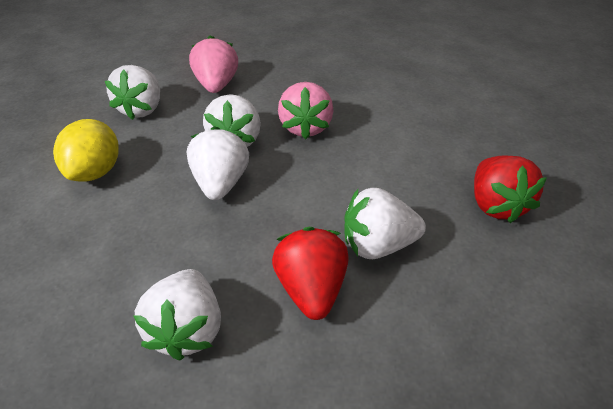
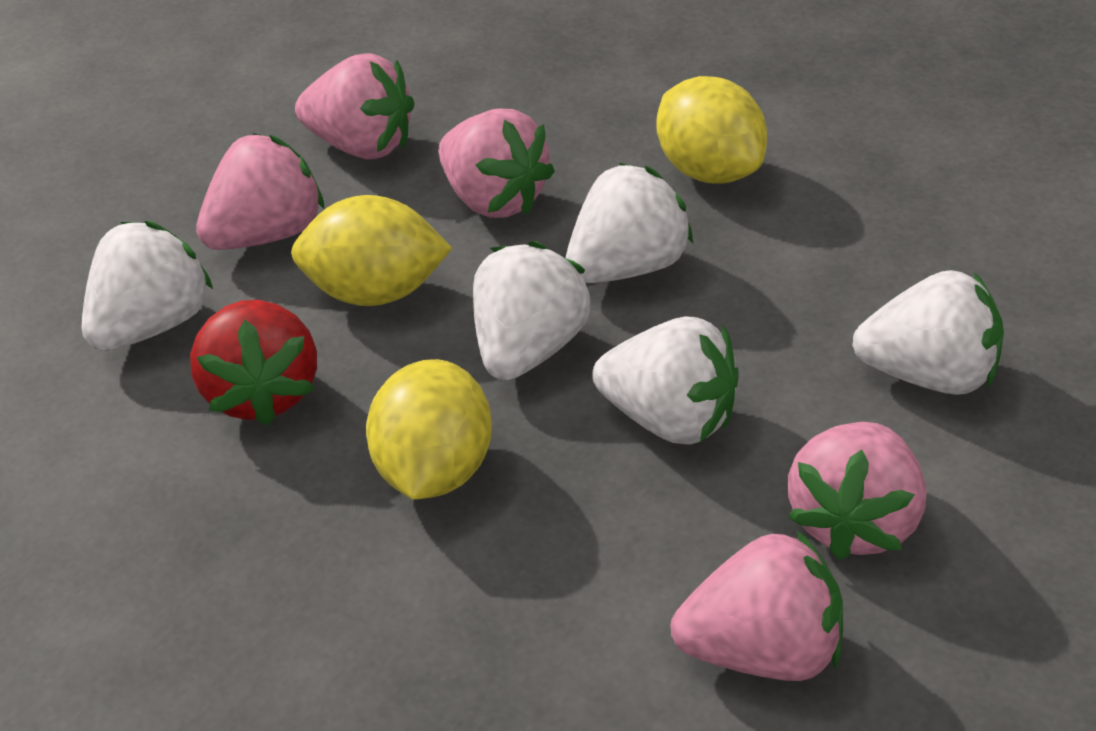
pink strawberry: [189,35,238,93] [278,82,334,139] = 2 -> [196,133,325,250] [295,53,415,159] [438,108,555,218] [671,531,843,681] [788,422,926,560] = 5
red strawberry: [272,227,349,320] [474,156,547,223] = 2 -> [190,300,317,426] = 1
yellow lemon: [53,119,119,182] = 1 -> [291,195,452,306] [366,359,492,499] [656,76,767,184] = 3

